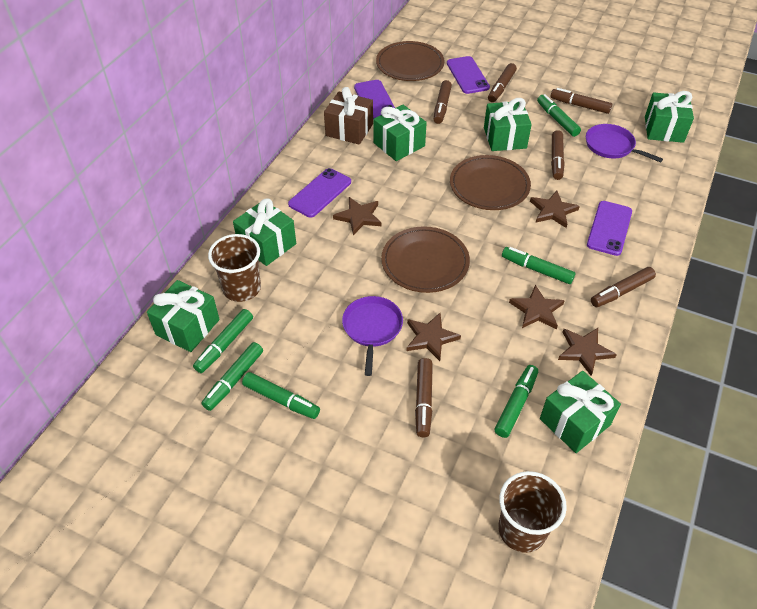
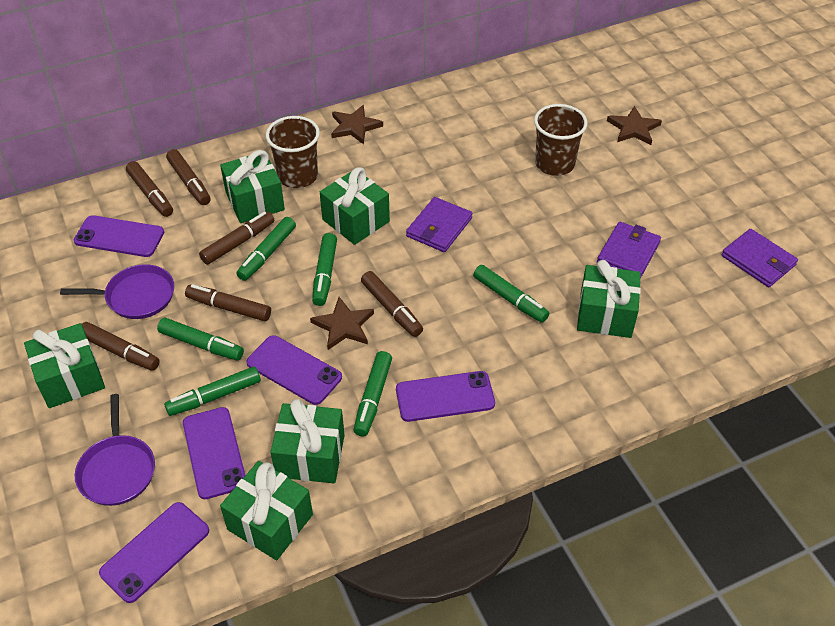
brown gift: [324,87,373,145] = 1 -> none = 0
brown plate: [376,41,445,81] [381,226,470,293] [450,155,531,210] = 3 -> none = 0
brown star: [333,197,382,235] [406,313,461,361] [509,285,565,330] [530,191,580,228] [558,328,617,376] = 5 -> [310,297,374,350] [331,105,383,145] [607,106,662,145] = 3
purple phone: [288,168,351,218] [354,80,395,119] [447,56,490,94] [587,201,632,256] = 4 -> [74,215,164,257] [99,502,209,603] [183,407,245,499] [246,335,342,405] [396,371,495,422] = 5
purple wallet: none = 0 -> [406,197,472,252] [597,222,661,278] [722,229,798,287] = 3

